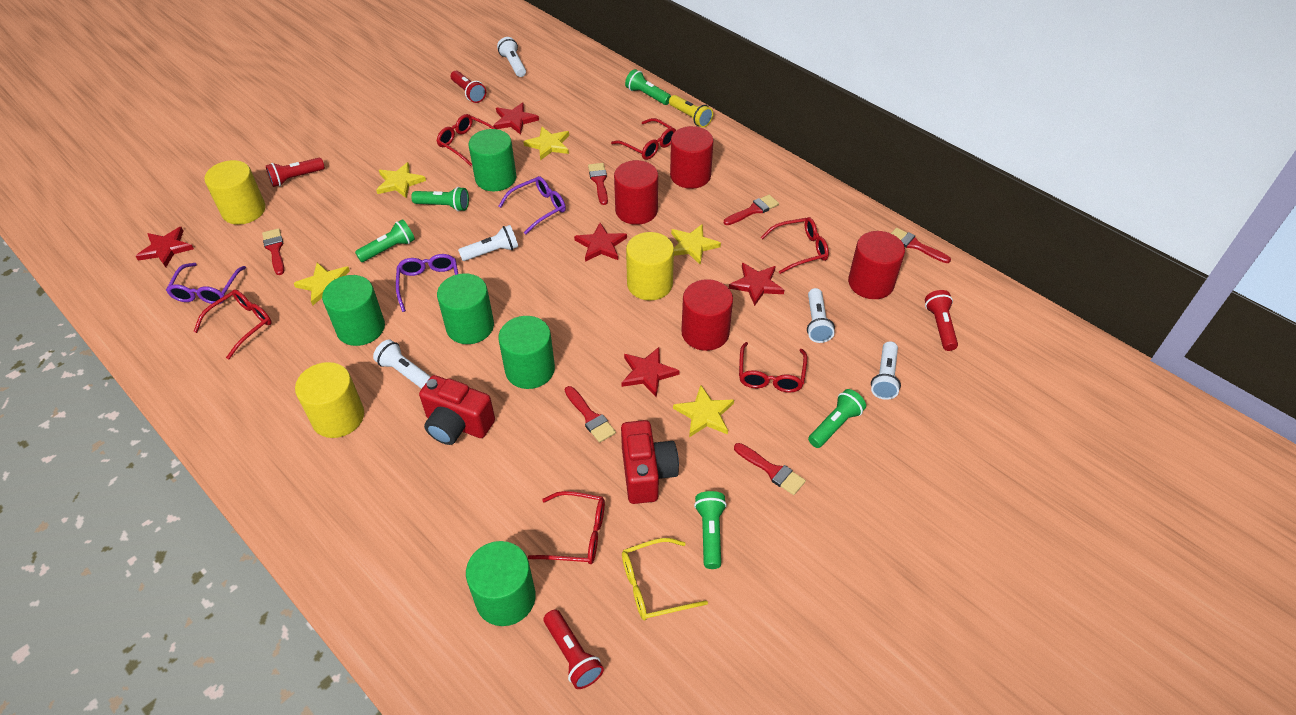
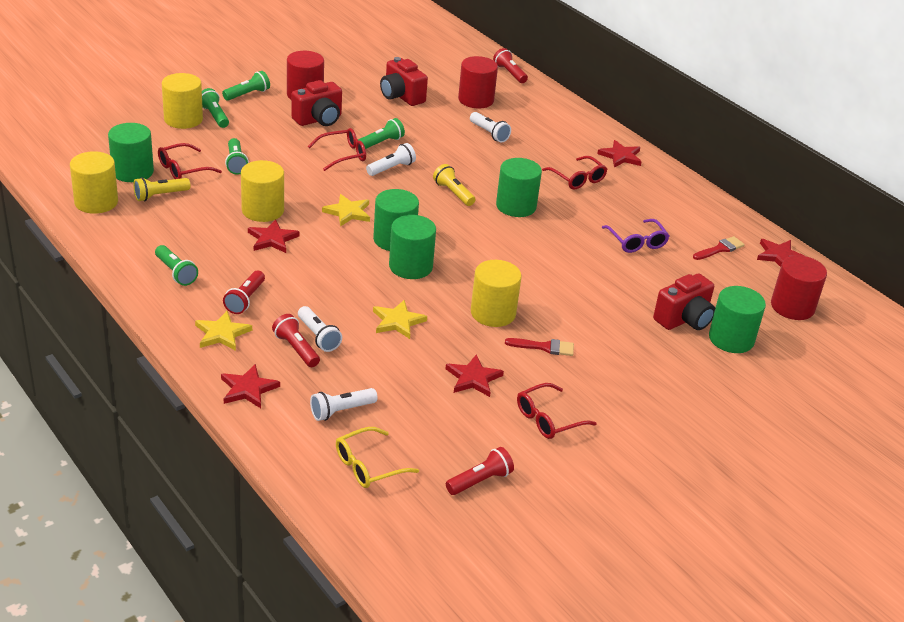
purple glasses: [166,263,246,304] [396,254,458,312] [498,176,566,235] = 3 -> [601,219,669,253] = 1
red brush: [262,228,284,275] [565,386,616,443] [588,163,608,205] [724,195,779,225] [734,443,806,495] [891,228,951,263] = 6 -> [505,338,574,356] [693,236,745,260] = 2
red camera: [419,375,495,445] [621,420,679,504] = 2 -> [291,80,342,126] [380,57,428,106] [653,274,715,330] = 3
red cylinder: [614,160,658,225] [670,126,713,189] [681,279,733,351] [848,231,905,299] = 4 -> [287,51,324,100] [458,56,498,109] [771,255,827,320] = 3
red glasses: [193,289,272,359] [437,114,495,166] [528,491,605,564] [611,118,676,160] [739,342,807,393] [760,217,829,274] = 6 -> [158,143,222,179] [308,128,366,171] [517,383,597,439] [542,156,607,190] = 4
white flashlight: [373,339,431,389] [458,225,518,261] [497,37,526,77] [807,288,835,343] [871,341,901,400] = 5 -> [298,306,342,352] [310,388,378,421] [366,143,416,176] [470,112,511,143] = 4
yellow cylinder: [204,160,266,225] [295,362,364,438] [626,232,674,301] = 3 -> [70,151,118,214] [162,73,203,129] [241,160,284,222] [471,260,522,327] = 4
yellow flashlight: [669,95,713,128] = 1 -> [133,177,190,201] [433,164,476,206] = 2
yellow star: [294,263,350,305] [376,162,426,198] [523,127,569,160] [671,224,721,265] [673,385,734,437] = 5 -> [195,311,252,351] [322,194,370,227] [373,300,427,339] = 3

